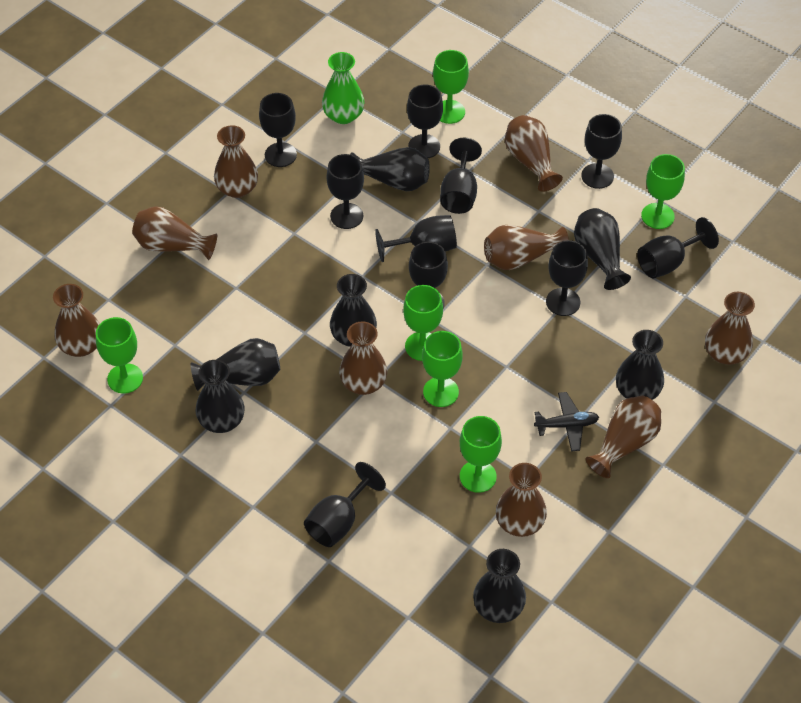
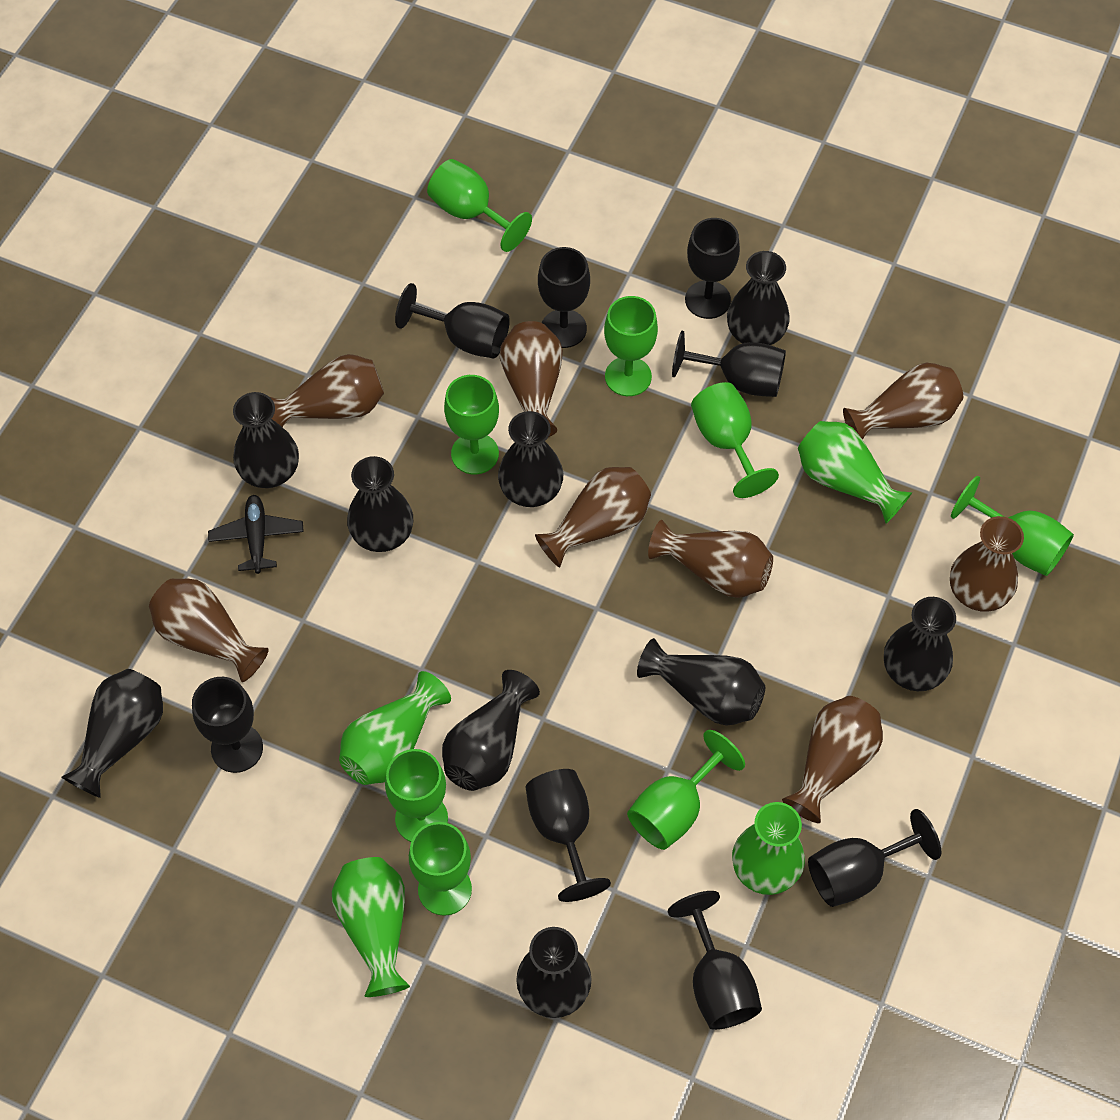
black goblet: [259,93,297,167] [304,462,386,547] [327,154,364,229] [375,215,457,262] [407,84,443,158] [409,242,448,308] [440,138,482,214] [546,240,588,316] [581,114,622,189] [637,217,719,278] = 10 -> [192,677,263,773] [395,283,510,359] [526,769,611,902] [538,247,590,348] [668,891,762,1030] [672,331,786,397] [685,218,740,319] [808,809,941,907] = 8
black vase: [191,338,280,391] [195,360,245,433] [330,274,377,347] [350,147,430,191] [473,549,526,623] [574,208,631,290] [616,330,664,400] = 7 -> [62,669,163,798] [233,392,299,488] [347,456,413,552] [442,670,540,791] [498,411,563,507] [516,927,592,1018] [637,638,765,726] [727,251,790,345] [884,597,956,691] = 9
brown vase: [53,284,100,357] [132,206,217,260] [214,125,258,198] [339,321,387,395] [484,225,569,270] [496,463,547,537] [505,115,563,192] [586,396,661,478] [705,292,755,365] = 9 -> [149,579,269,682] [270,354,384,427] [500,321,563,437] [535,467,651,568] [648,520,773,598] [782,696,883,823] [843,363,963,440] [950,516,1024,612] = 8
green goblet: [96,317,143,393] [403,285,443,361] [422,331,463,407] [433,50,469,124] [460,416,502,493] [641,154,685,229] = 6 -> [385,749,448,842] [409,822,472,916] [427,159,532,252] [444,375,499,474] [604,296,658,396] [627,730,745,850] [691,382,779,498] [951,476,1074,576] = 8
green vase: [322,52,364,124] = 1 -> [332,857,410,997] [339,671,451,785] [732,802,805,895] [798,421,912,524] = 4

